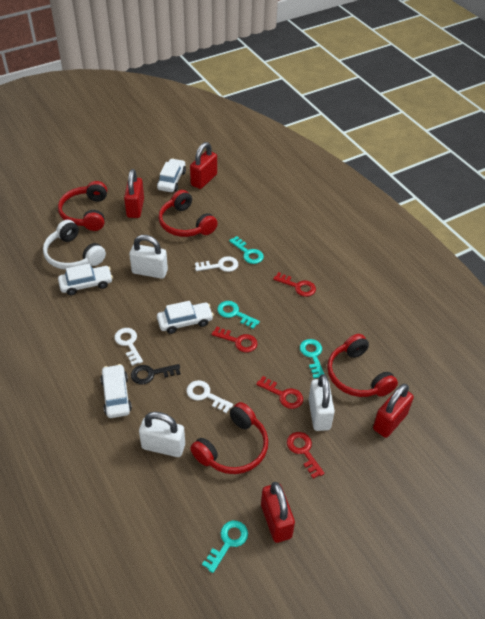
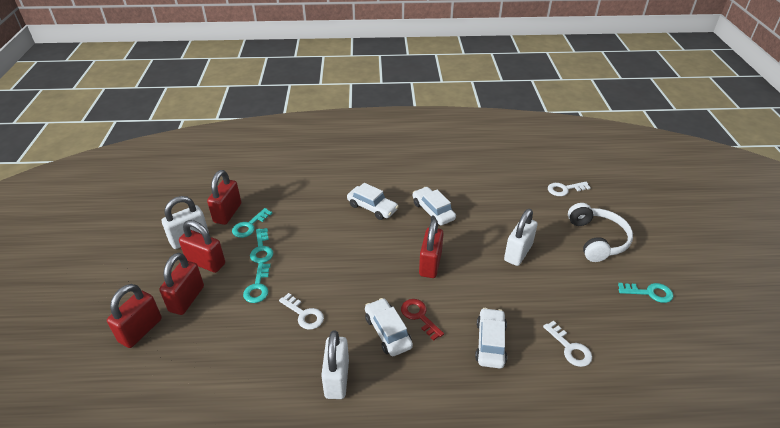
black key: [131,364,181,385] = 1 -> none = 0
red headphones: [58,181,107,231] [159,190,218,237] [190,402,268,474] [327,334,398,397] = 4 -> none = 0
red key: [212,327,258,352] [256,376,303,409] [273,272,316,297] [287,432,325,479] = 4 -> [401,299,444,341] = 1
red padlock: [124,169,144,218] [190,142,217,189] [261,482,295,543] [373,384,414,438] = 4 -> [107,284,162,348] [159,253,204,315] [179,220,225,273] [207,170,241,225] [419,219,444,278] = 5

